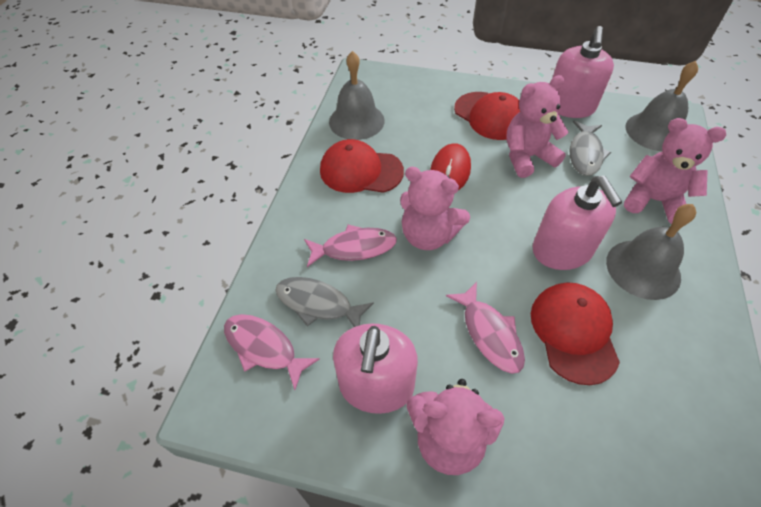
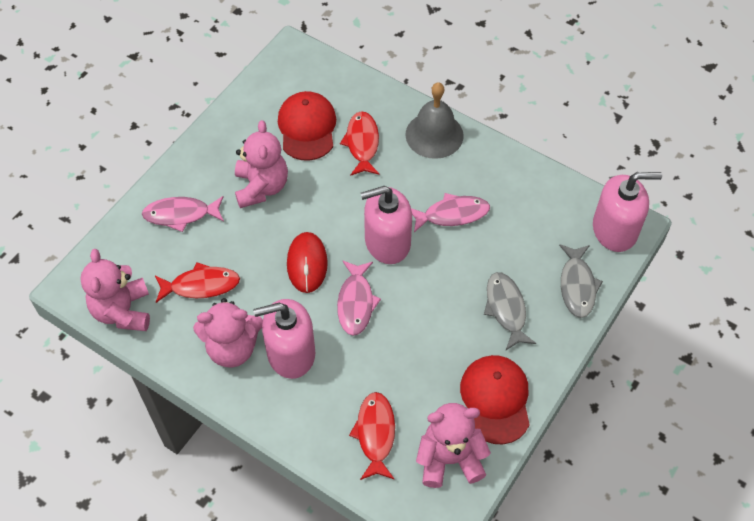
grey bell: [329,51,385,140] [606,204,696,300] [626,61,698,151] = 3 -> [405,82,464,159] = 1
red cap: [320,139,404,193] [454,92,520,140] [531,282,620,385] = 3 -> [278,91,336,161] [460,355,530,445] = 2
red fish: none = 0 -> [155,262,240,303] [340,111,379,176] [349,392,395,480] = 3

